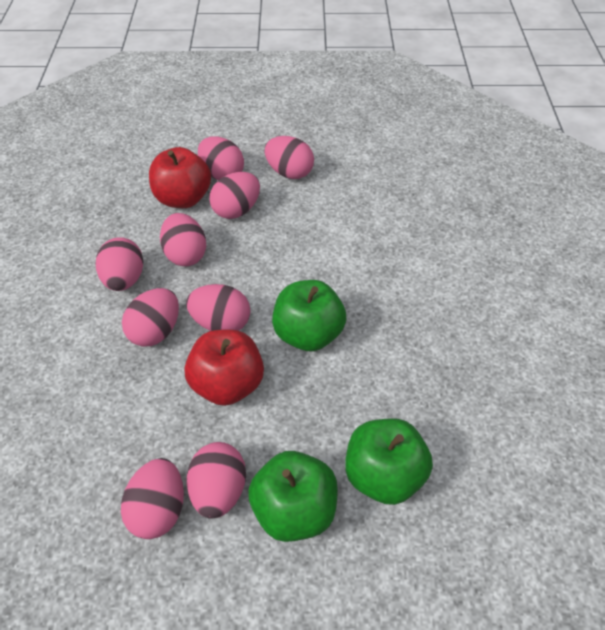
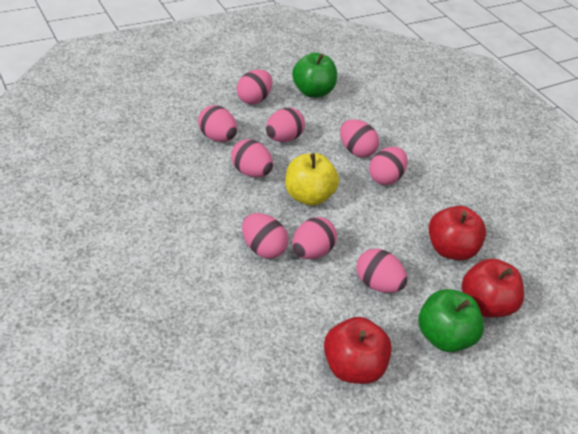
green apple: [248,451,338,542] [272,280,346,352] [345,418,433,505] = 3 -> [292,52,337,98] [418,289,484,352] = 2
red apple: [149,147,211,208] [185,329,264,406] = 2 -> [324,317,392,384] [428,206,486,260] [461,259,524,317] = 3
yellow apple: none = 0 -> [285,153,339,206] = 1

